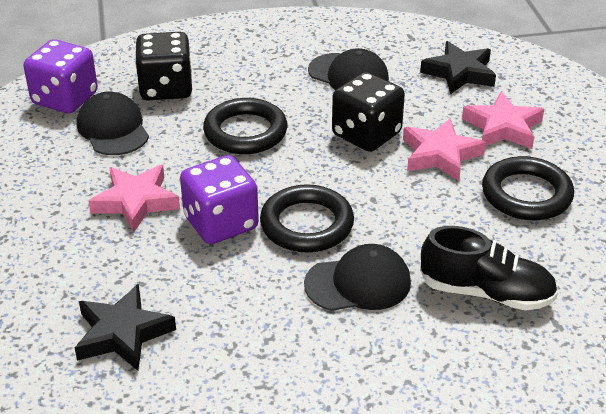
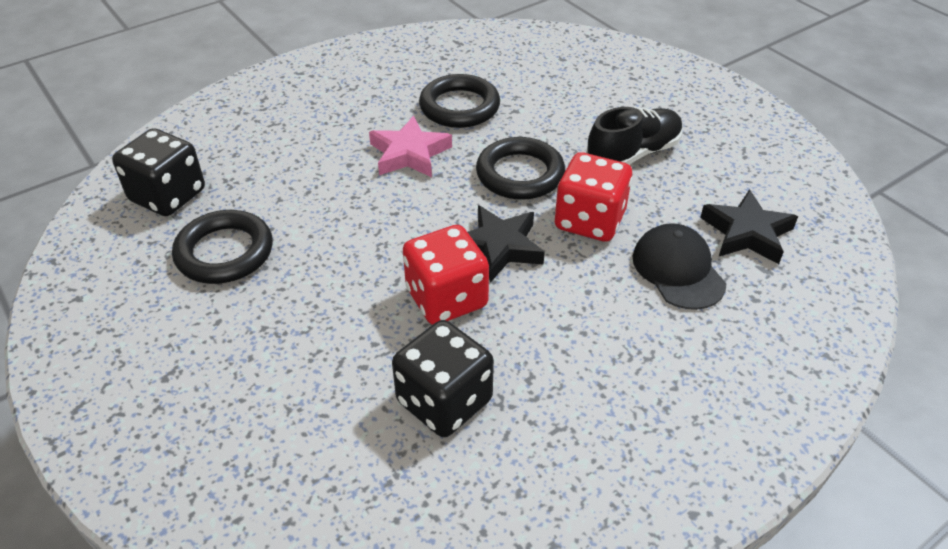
black cap: [77,92,149,155] [304,244,411,311] [308,48,389,90] = 3 -> [633,223,726,310] = 1
pink star: [88,165,180,232] [403,118,486,181] [462,91,544,149] = 3 -> [369,116,452,177] = 1
purple dice: [23,39,98,113] [180,155,259,244] = 2 -> none = 0
red dice: none = 0 -> [403,225,489,325] [555,152,632,242] = 2

